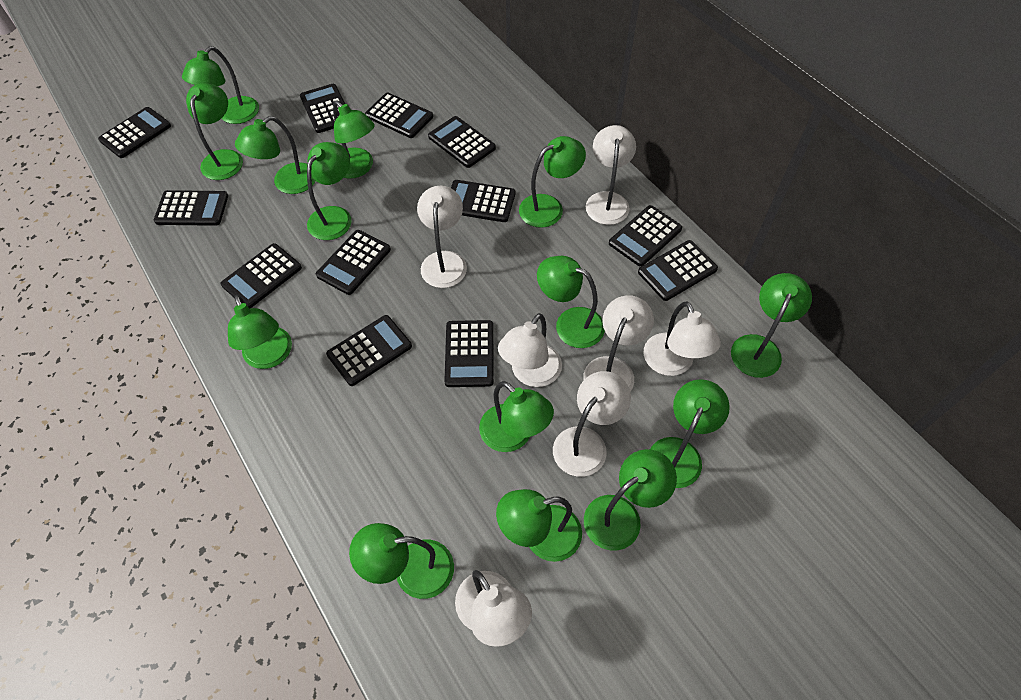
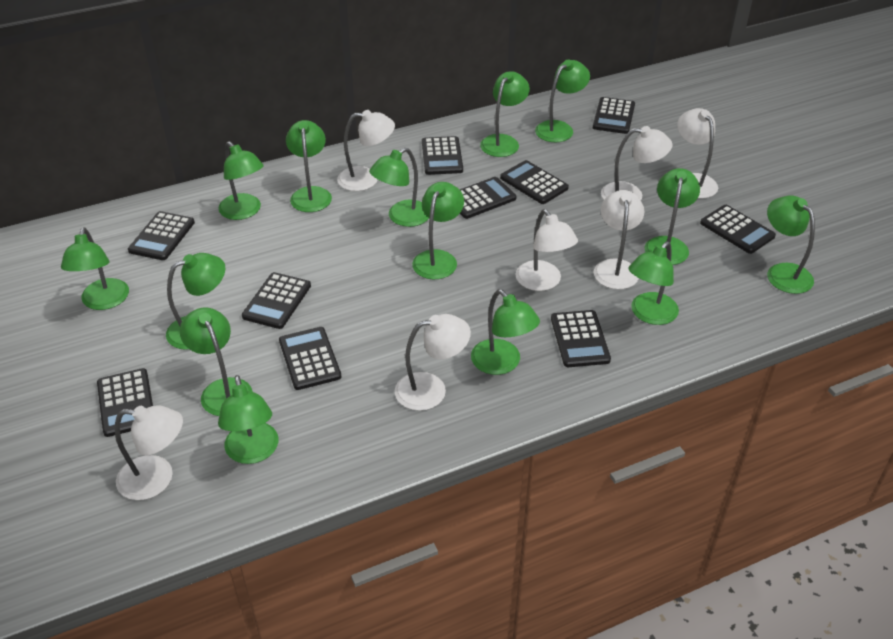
black calculator: [98,107,171,158] [154,190,228,226] [221,243,302,308] [300,84,345,133] [316,230,391,295] [326,315,412,386] [365,93,433,138] [428,116,496,168] [444,320,494,387] [451,180,515,222] [609,205,682,267] [638,240,718,301] = 12 -> [97,368,153,437] [128,211,195,260] [242,272,311,329] [279,327,341,390] [422,136,463,175] [460,177,517,219] [500,160,569,204] [551,310,611,367] [593,97,635,134] [700,205,776,254] = 10

